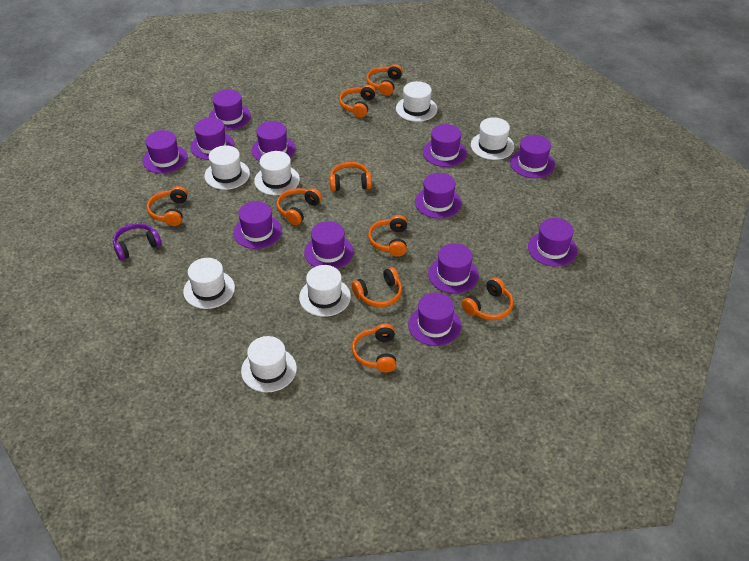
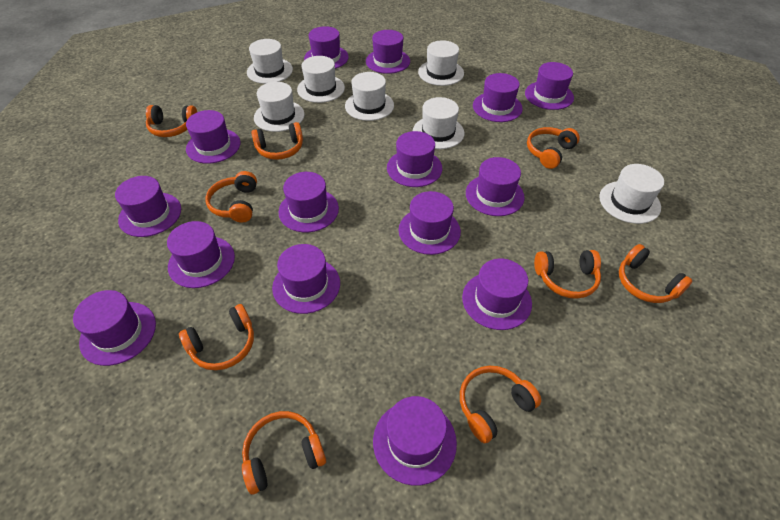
purple hat: [143,130,187,174] [190,117,234,160] [209,89,251,130] [233,201,282,249] [251,121,295,161] [304,221,353,269] [408,292,461,346] [415,173,462,219] [423,124,467,167] [428,243,479,294] [510,135,555,178] [528,218,578,267] = 12 -> [73,290,156,366] [115,176,181,237] [167,221,235,288] [186,110,240,164] [272,244,340,314] [279,172,339,232] [304,26,349,69] [366,30,410,74] [373,396,457,486] [387,131,442,187] [399,191,461,255] [462,258,532,330] [466,157,525,216] [473,73,523,122] [525,62,574,110] = 15
purple headphones: [113,223,161,260] = 1 -> none = 0

